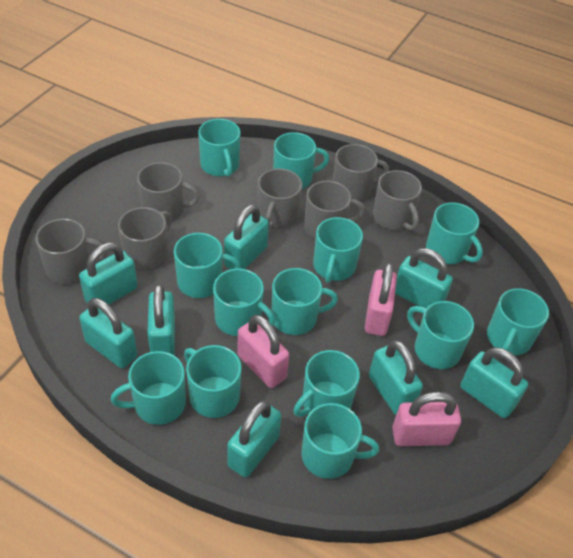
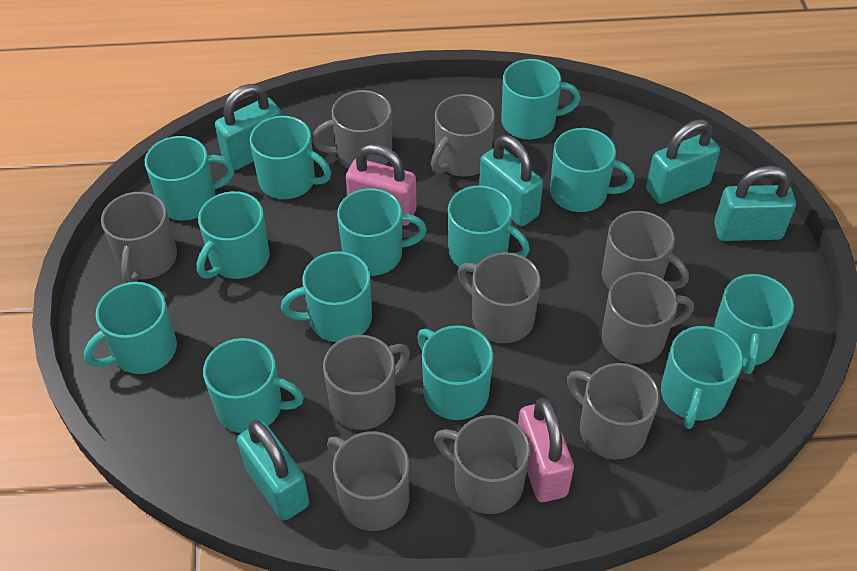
grey mug: [35,219,107,284] [118,207,172,271] [137,162,200,222] [258,168,302,230] [304,181,365,239] [333,144,389,202] [373,170,422,231] = 7 -> [101,192,177,283] [312,90,392,169] [323,335,410,430] [327,431,409,531] [431,94,495,177] [434,415,530,514] [458,252,541,343] [567,363,660,459] [602,211,689,289] [602,272,694,364] = 10
pink padlock: [237,315,289,388] [365,262,397,336] [392,392,461,446] = 3 -> [346,144,416,226] [518,398,574,502] = 2
turquoise padlock: [79,243,138,305] [79,298,137,368] [147,284,175,355] [224,204,269,269] [227,400,281,477] [369,340,423,415] [395,248,453,309] [460,347,528,418] = 8 -> [215,84,282,170] [237,420,309,520] [479,135,543,226] [646,119,720,204] [714,166,796,241] = 5

